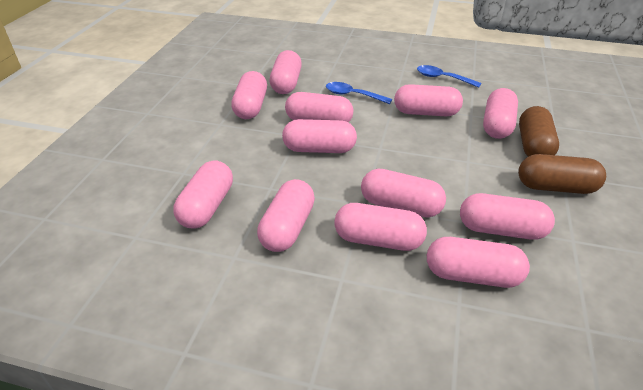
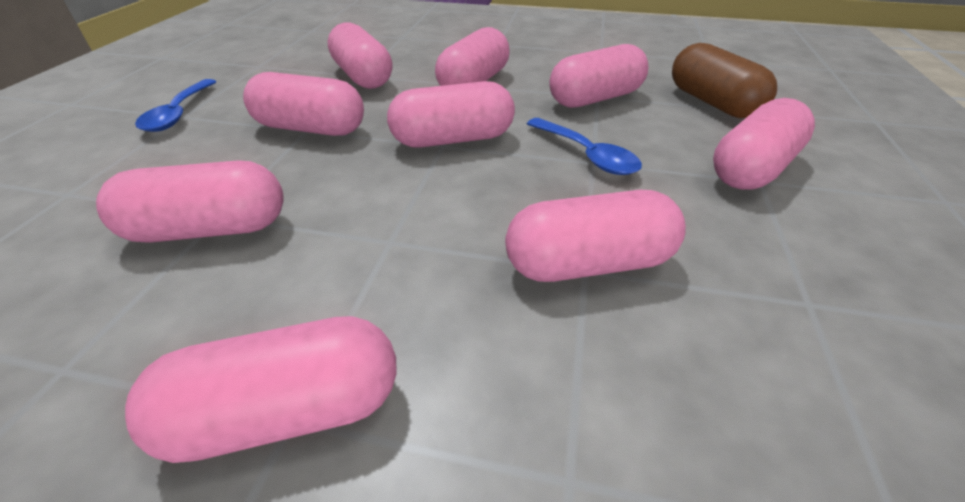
brown capsule: [518,154,606,194] [519,106,559,157] = 2 -> [672,43,777,118] = 1
pink capsule: [173,160,233,229] [231,71,267,119] [257,179,315,252] [269,50,302,94] [282,119,357,153] [285,92,353,123] [334,203,427,251] [361,169,446,218] [394,84,463,116] [427,237,530,288] [460,193,555,240] [483,88,518,139] = 12 -> [96,160,284,243] [125,316,397,463] [243,72,364,136] [328,23,392,89] [387,81,515,148] [435,27,510,86] [505,190,686,282] [549,44,648,108] [713,98,815,190] = 9

